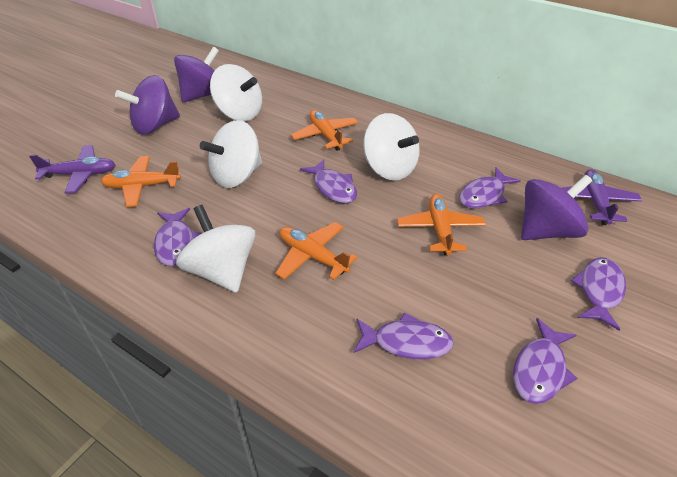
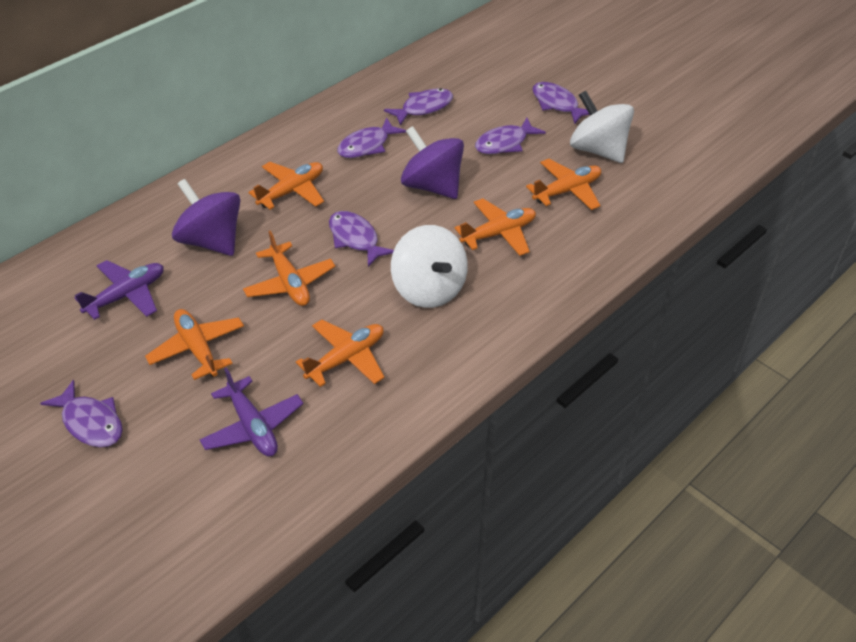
orange plane: [101,156,181,207] [275,222,358,280] [291,110,358,151] [397,194,486,255] = 4 -> [145,309,244,380] [243,230,335,306] [248,162,324,210] [296,320,384,387] [455,198,536,256] [526,159,601,210] = 6
purple spinning top: [115,75,180,135] [174,47,219,102] [521,175,592,240] = 3 -> [172,179,240,256] [401,126,464,199] = 2
white spinning top: [176,205,256,293] [200,120,262,188] [210,64,262,121] [363,113,420,181] = 4 -> [391,225,468,308] [570,91,634,163] = 2

